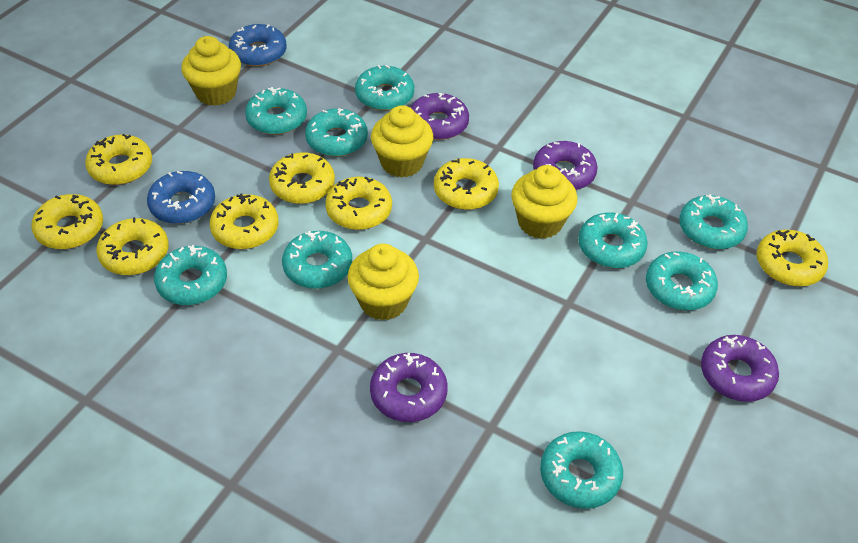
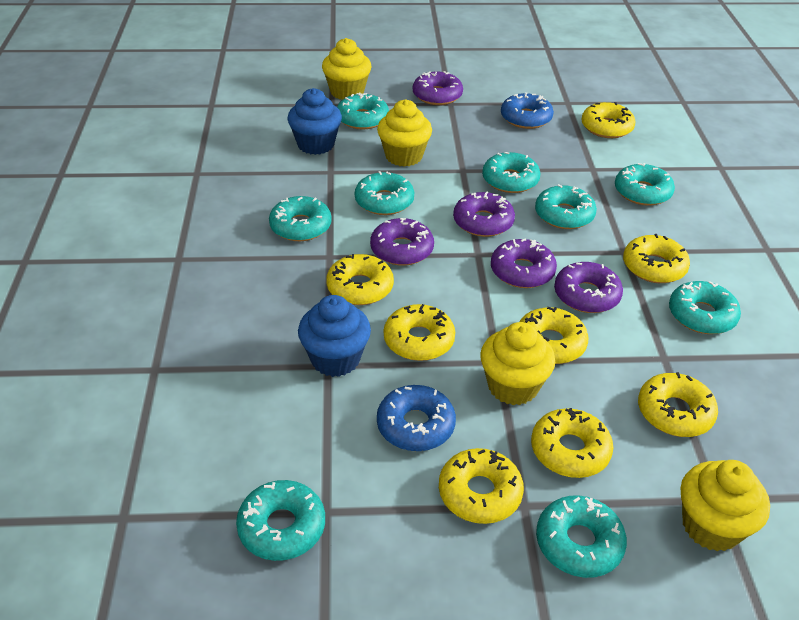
blue cupcake: none = 0 -> [287,88,342,155] [298,295,371,377] = 2
purple donut: [370,353,448,422] [410,93,469,140] [533,141,598,190] [701,335,779,402] = 4 -> [370,218,434,266] [413,71,463,105] [453,192,515,237] [491,238,557,288] [554,262,623,313] = 5

